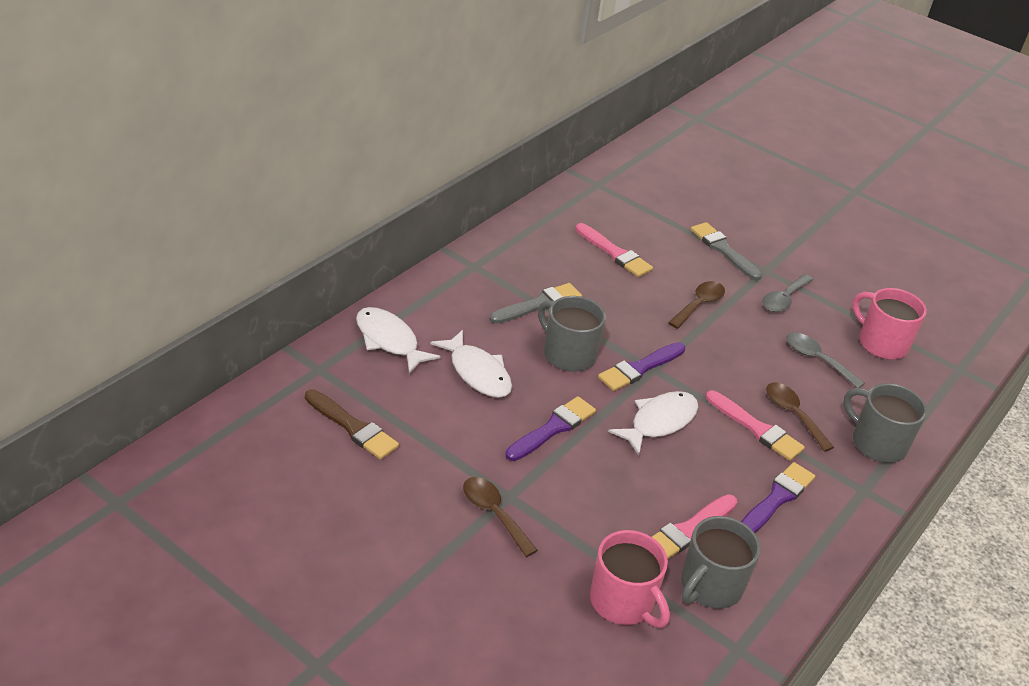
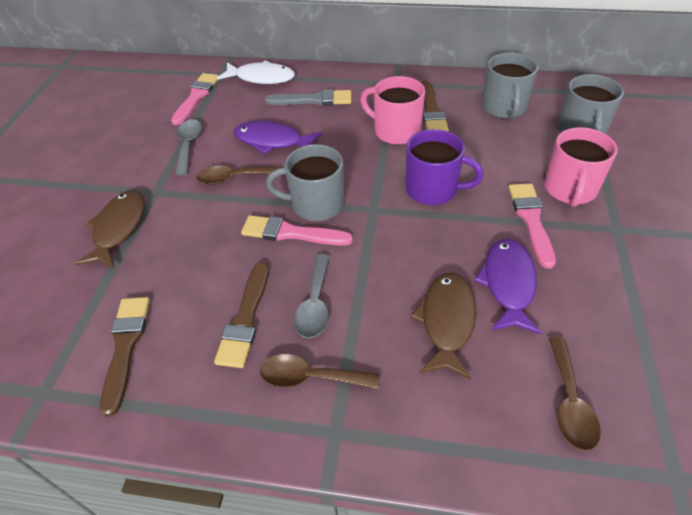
brown brush: [305,389,399,460] = 1 -> [100,297,150,417] [214,262,269,368] [421,80,449,132] = 3
brown fish: none = 0 -> [74,190,145,268] [410,273,477,379] = 2
grey brush: [489,283,582,324] [691,222,762,280] = 2 -> [265,89,351,106] = 1
purple brush: [505,396,596,461] [598,342,685,391] [741,462,815,533] = 3 -> none = 0
purple fish: none = 0 -> [234,121,322,154] [474,238,541,334] = 2
purple mug: none = 0 -> [405,129,484,205] = 1
white fish: [356,307,440,374] [430,330,512,398] [608,391,698,455] = 3 -> [217,60,295,84] = 1

